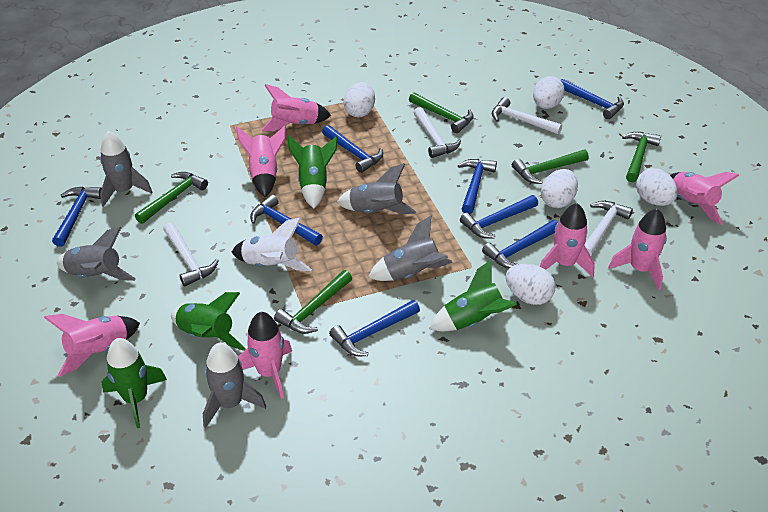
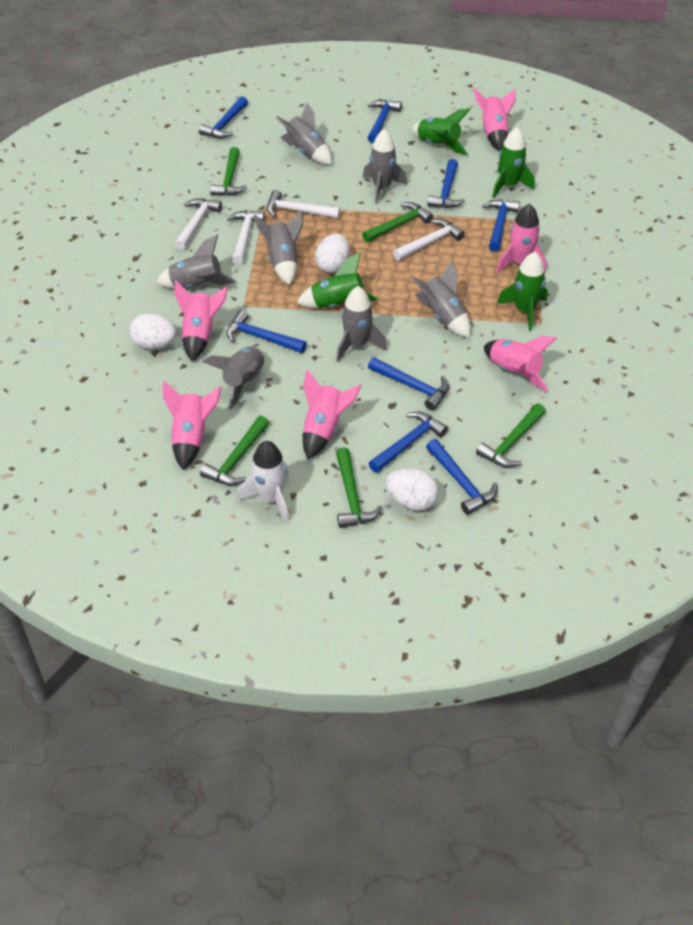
grey rocket: [57,227,136,281] [100,131,152,207] [203,343,266,428] [337,163,416,214] [368,216,453,281] = 5 -> [156,235,236,289] [203,346,264,409] [253,211,303,285] [276,103,332,165] [336,286,387,362] [363,129,407,204] [412,260,471,338] = 7
pink rocket: [44,314,140,377] [236,126,286,198] [238,312,292,399] [261,84,331,131] [540,203,595,277] [608,208,667,290] [670,172,740,225] = 7 -> [163,381,222,470] [175,280,228,361] [303,369,361,459] [473,88,516,151] [484,336,557,391] [496,204,546,273] = 6
white egg: [344,82,375,118] [506,264,555,305] [533,76,565,109] [541,169,578,208] [636,168,677,206] = 5 -> [130,313,177,350] [315,234,350,273] [386,468,439,511] = 3

